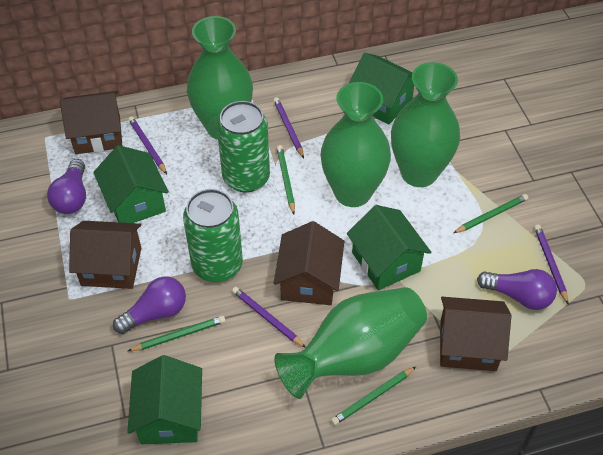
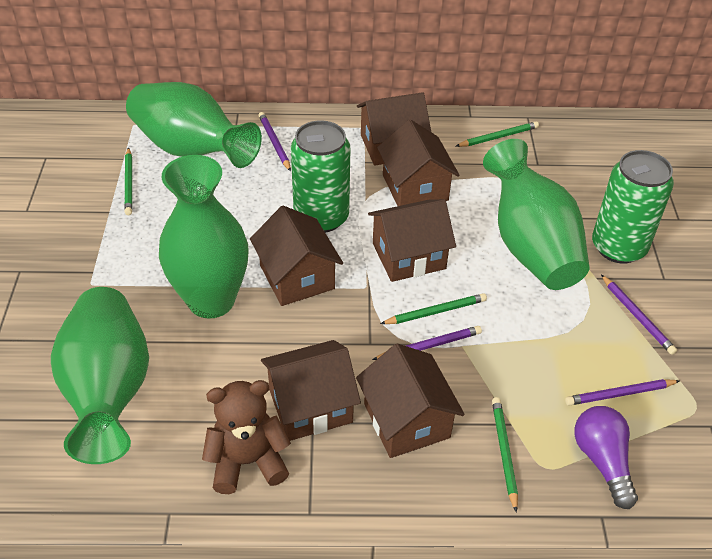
brown house: [60,91,122,154] [69,221,141,289] [274,221,344,305] [440,297,511,371] = 4 -> [250,206,343,306] [261,340,361,441] [356,344,465,458] [357,92,431,166] [368,199,456,282] [377,119,459,206] = 6
brown teddy bear: none = 0 -> [202,380,291,494] = 1
green house: [93,145,169,223] [127,355,202,444] [347,205,431,290] [348,53,414,125] = 4 -> none = 0
purple light bulb: [47,159,86,214] [113,276,186,334] [477,269,557,310] = 3 -> [574,406,638,509] = 1

